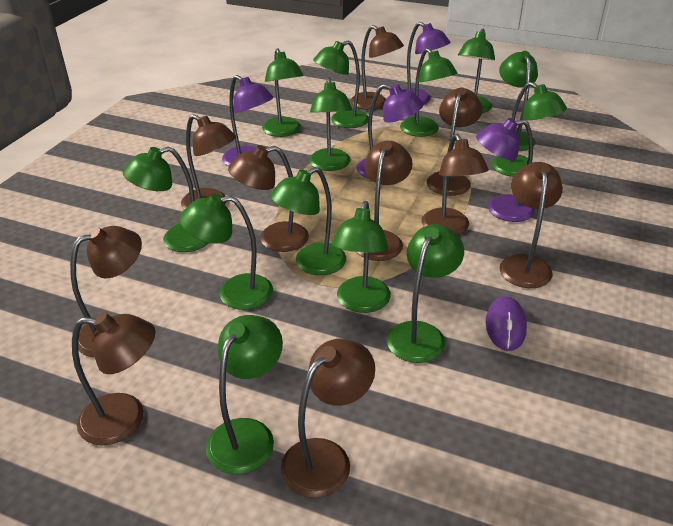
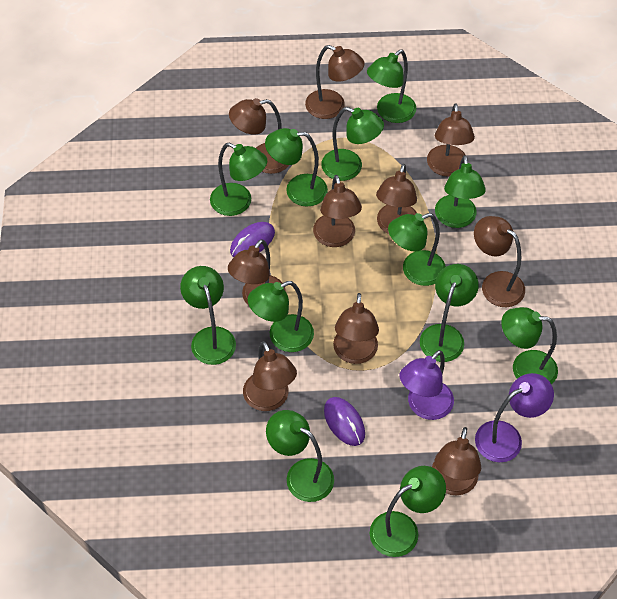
green lamp: [123,147,208,252] [179,194,273,310] [206,315,283,474] [262,48,304,137] [270,167,346,275] [309,77,352,171] [313,40,369,128] [332,201,391,313] [387,224,464,363] [400,48,457,137] [458,29,495,113] [492,82,567,177] [499,51,538,151] = 13 -> [180,266,236,365] [210,143,267,216] [248,281,314,352] [265,128,328,207] [266,410,334,502] [321,107,384,181] [367,50,416,123] [370,466,446,557] [388,213,446,286] [420,264,479,362] [435,155,486,228] [502,307,558,384] = 12
purple lamp: [222,75,273,166] [357,84,424,179] [402,22,451,104] [476,118,535,222] = 4 -> [399,350,454,420] [475,373,554,462] = 2
purple mouse: [486,296,527,351] = 1 -> [230,222,275,257] [324,397,365,446] = 2

